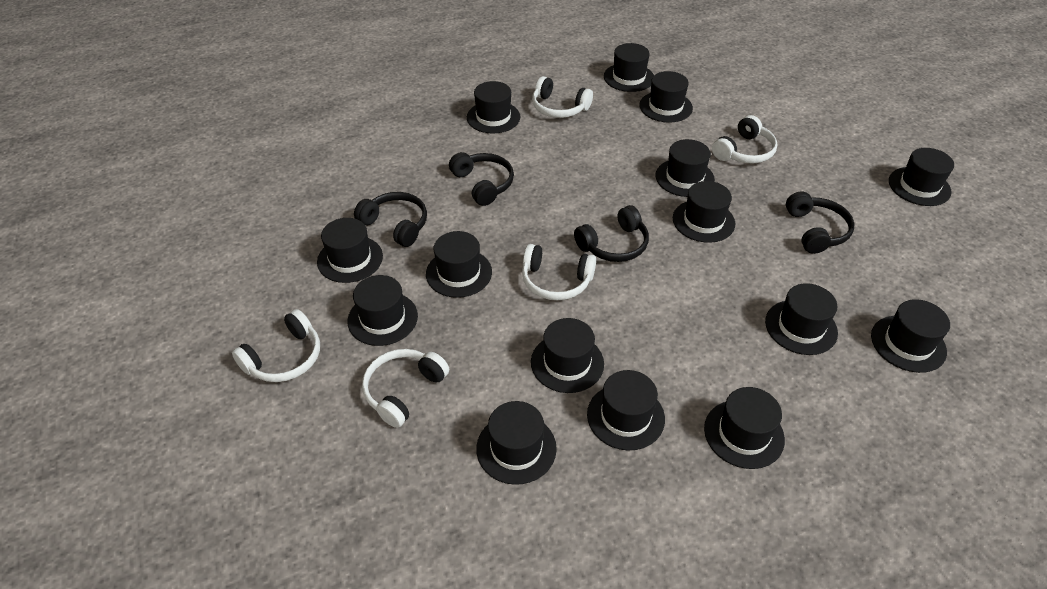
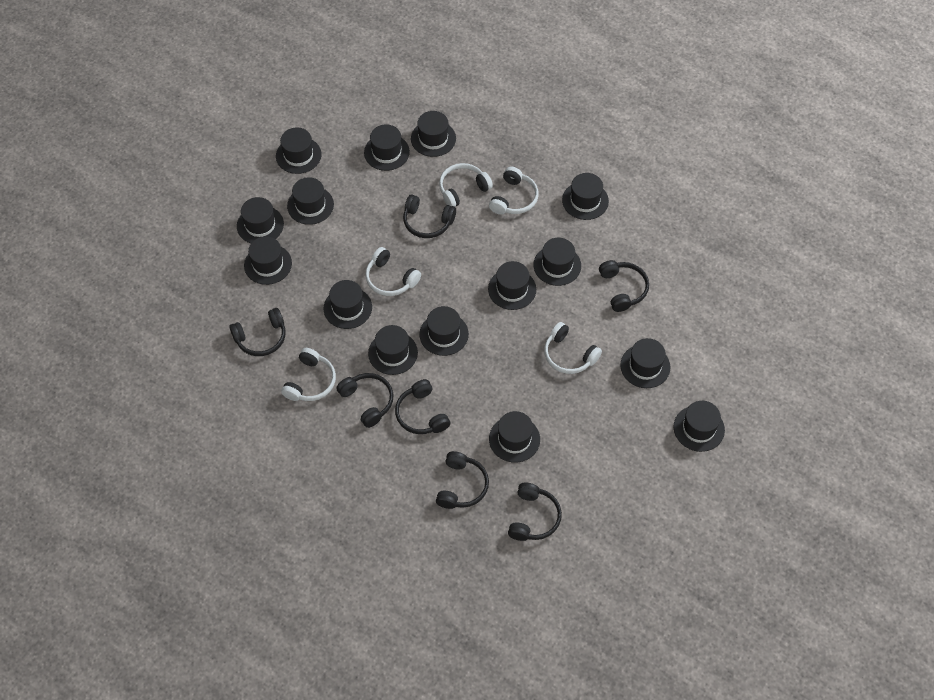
black headphones: [354,192,427,247] [449,152,514,206] [574,205,649,262] [786,192,855,254] = 4 -> [229,308,286,356] [336,373,393,428] [395,379,450,434] [403,194,456,238] [436,451,489,509] [508,482,562,541] [599,260,649,312] = 7

